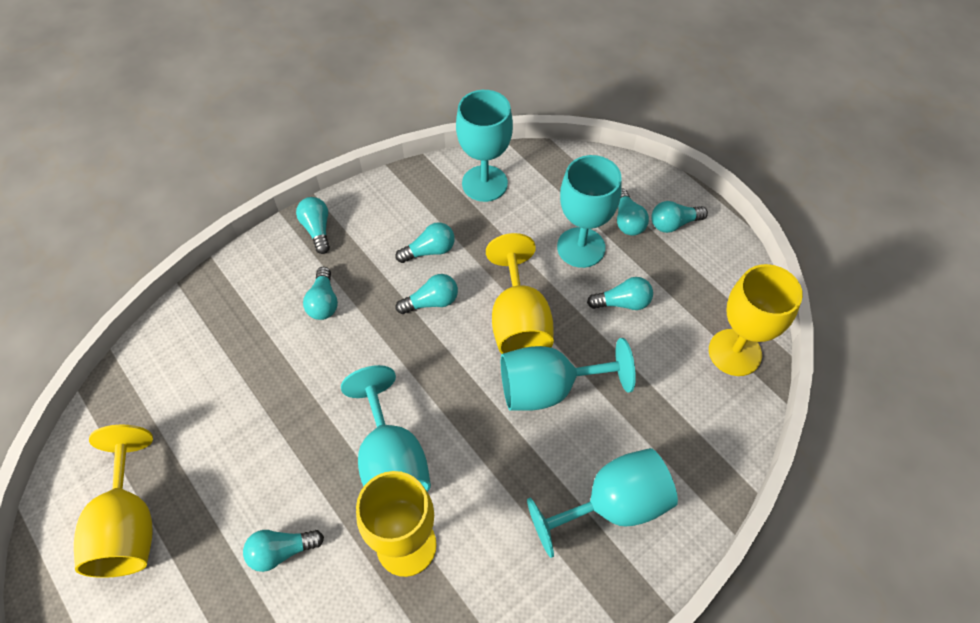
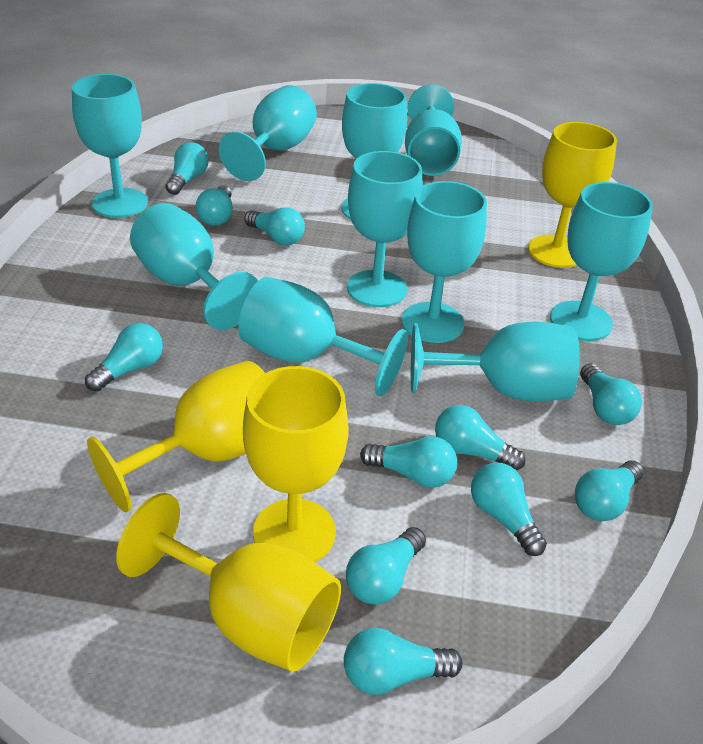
turquoise goblet: [341,365,431,492] [456,90,513,202] [501,338,636,411] [527,448,678,558] [557,155,622,268] = 5 -> [72,74,148,218] [130,203,258,330] [219,85,317,181] [238,277,408,396] [341,83,407,219] [347,151,423,307] [401,181,487,343] [405,84,462,176] [411,322,580,402] [550,182,653,341] = 10
turquoise light bulb: [243,530,324,572] [296,197,330,254] [303,267,338,320] [395,222,455,263] [396,274,458,314] [587,277,653,310] [617,189,649,236] [651,201,708,233] = 8 -> [85,323,163,392] [166,142,209,195] [195,185,233,226] [244,207,305,245] [344,628,462,695] [346,527,426,605] [360,436,457,488] [435,405,525,471] [471,463,547,556] [575,461,644,521] [580,364,642,425] = 11

